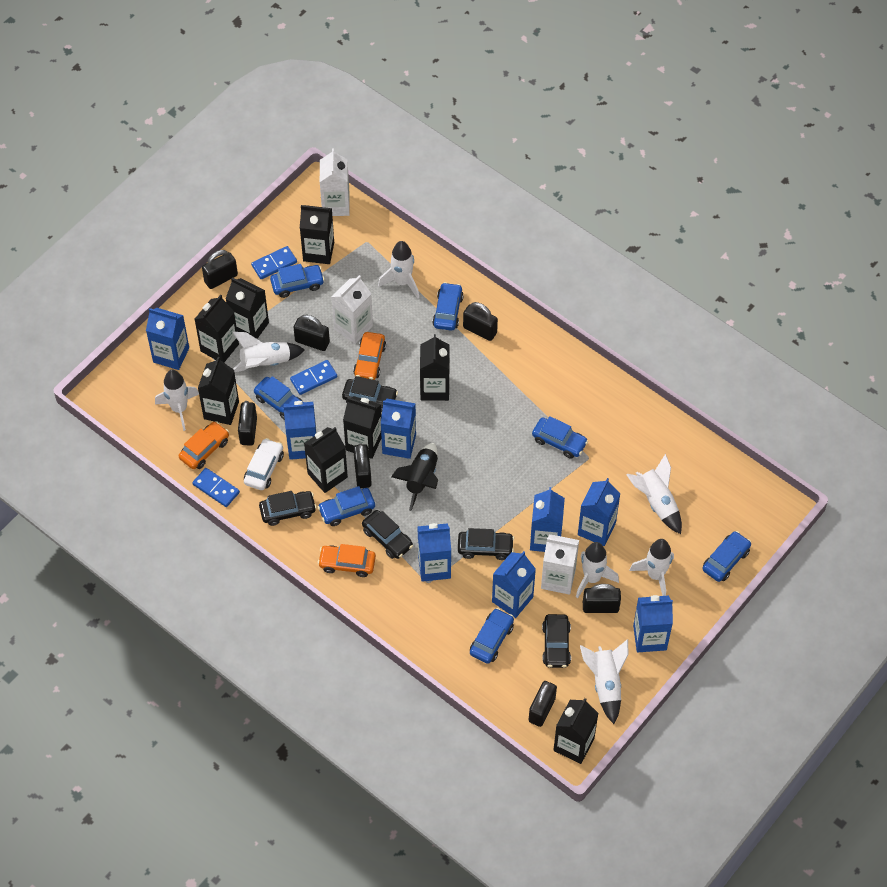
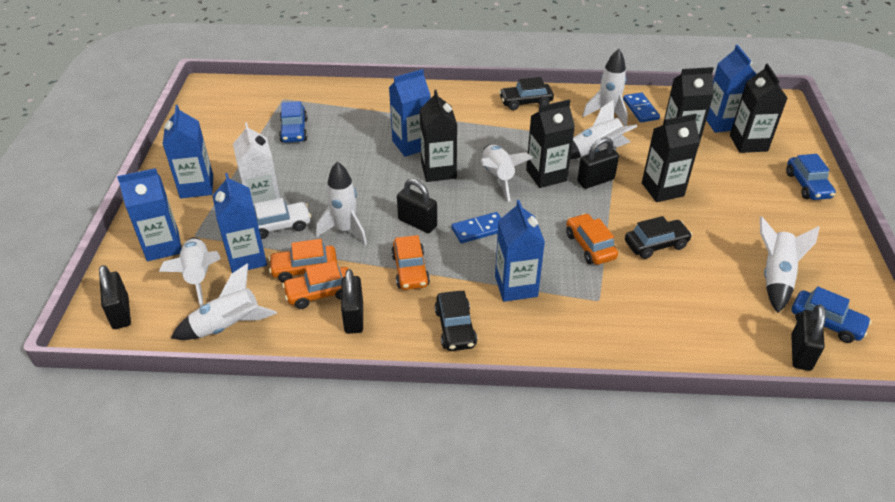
black car: [259,491,317,526] [342,376,398,412] [362,510,413,559] [458,528,514,560] [542,614,571,668] = 5 -> [435,290,477,351] [499,77,554,110] [625,216,692,259] = 3
black carton: [195,295,239,362] [198,357,239,425] [226,278,269,339] [300,205,334,264] [304,427,348,493] [343,396,382,459] [420,334,450,401] [553,698,599,764] = 8 -> [420,90,457,182] [526,100,575,188] [642,114,700,202] [663,67,714,147] [730,64,787,153] = 5
black padlock: [202,250,238,289] [238,401,257,446] [293,315,330,351] [353,443,372,488] [463,302,498,341] [529,681,557,727] [583,584,621,613] = 7 -> [99,265,131,329] [341,269,363,334] [397,179,437,233] [577,137,619,189] [791,304,826,371] = 5
black rocket: [391,443,438,511] = 1 -> none = 0
blue car: [254,376,303,420] [270,264,325,298] [318,486,375,526] [432,282,464,331] [470,608,514,664] [532,416,588,459] [702,531,751,582] = 7 -> [279,101,308,143] [786,154,836,200] [792,286,872,343] = 3
blue carton: [146,308,189,370] [283,401,316,460] [381,399,416,459] [418,523,451,582] [492,551,536,618] [530,487,565,552] [578,478,621,546] [633,595,673,652] = 8 -> [117,168,181,261] [163,105,213,198] [212,173,267,273] [389,69,430,157] [495,200,545,302] [706,45,756,133] = 6
blue domino: [192,468,240,507] [251,246,297,279] [290,360,337,395] = 3 -> [452,212,501,243] [623,92,660,122] = 2
orange car: [179,421,229,469] [318,544,376,577] [353,332,386,380] = 3 -> [268,239,337,283] [282,261,349,309] [391,235,430,290] [566,213,618,265] = 4
white carton: [320,149,350,216] [332,275,373,344] [541,534,579,595] = 3 -> [233,122,280,206] = 1

